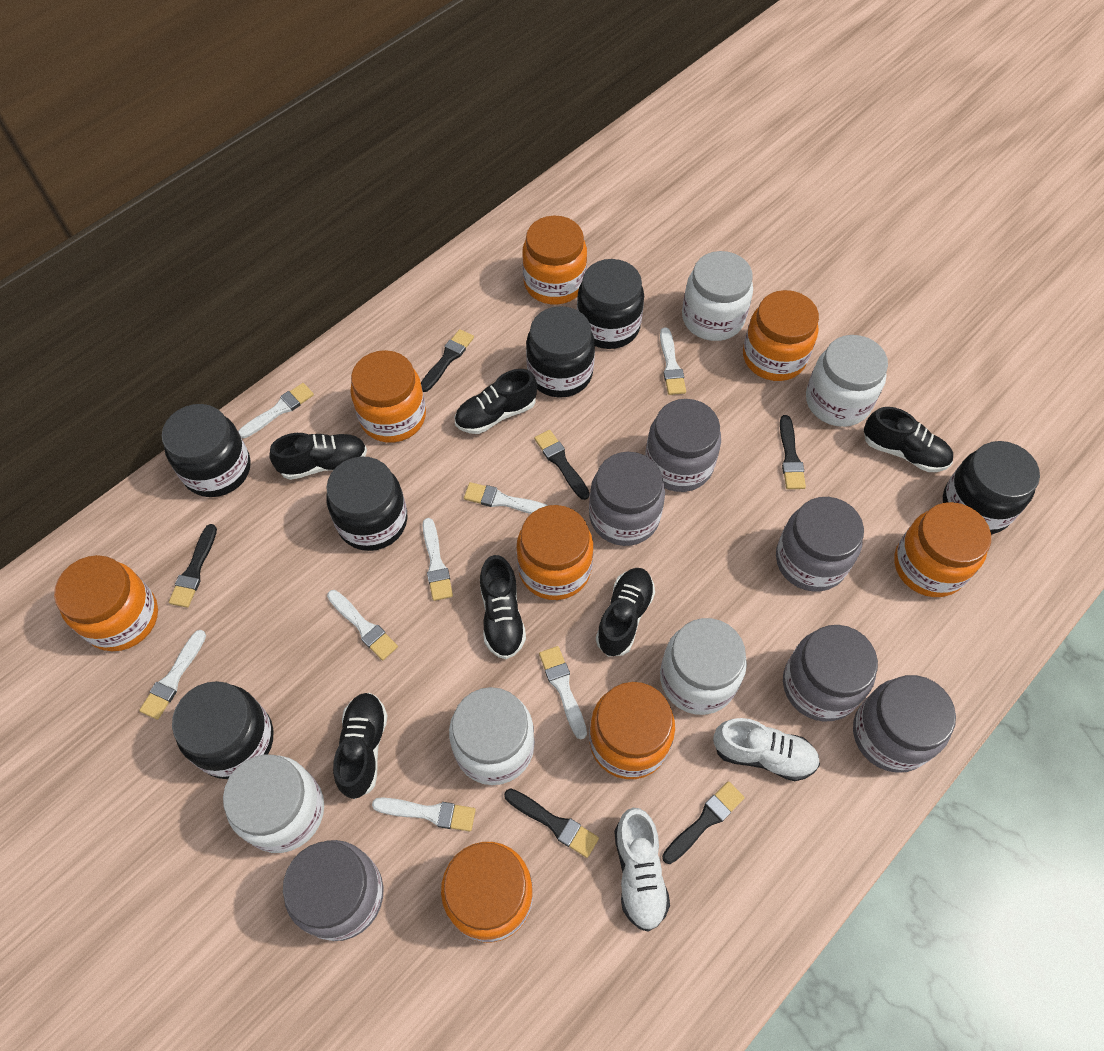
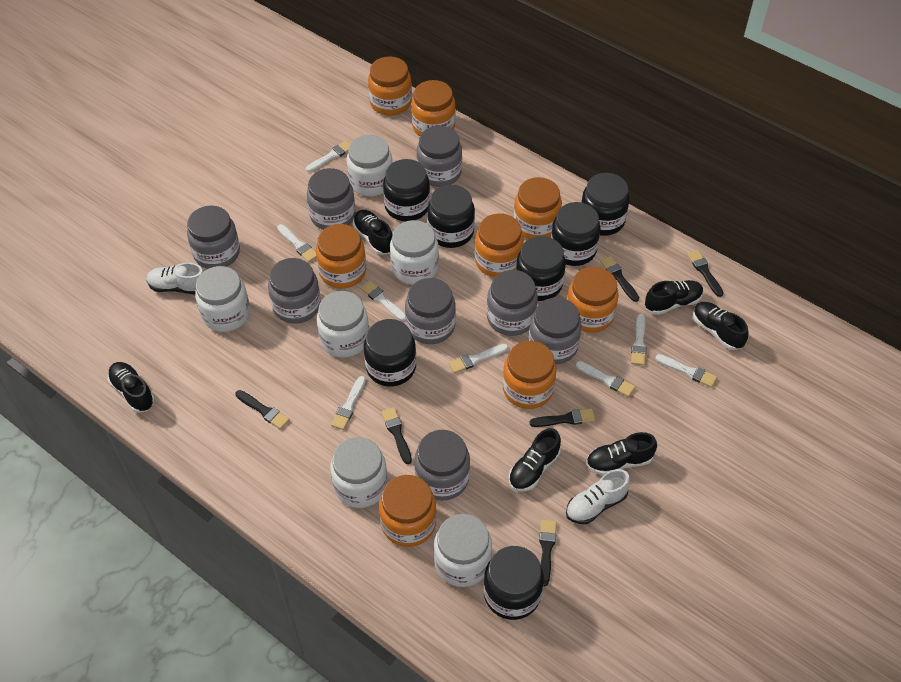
black jar: [162,404,251,497] [172,681,274,779] [326,456,408,551] [526,306,595,398] [577,259,644,349] [943,441,1040,535] = 6 -> [364,319,416,387] [383,159,430,221] [427,185,475,248] [483,546,544,620] [516,236,566,301] [551,202,601,266] [581,173,630,236] = 7
grey jar: [283,840,383,941] [589,452,665,546] [645,399,721,492] [776,497,864,592] [783,625,878,722] [853,675,956,773] = 6 -> [187,205,240,269] [268,258,321,324] [307,168,356,230] [405,278,456,344] [414,430,470,501] [417,126,462,187] [487,270,538,336] [529,298,582,364] = 8
white jar: [223,754,324,853] [449,687,535,785] [660,618,747,715] [682,251,753,341] [806,335,888,427] = 5 -> [195,266,250,332] [317,291,369,358] [330,437,388,508] [346,135,393,196] [390,220,439,285] [434,514,492,587] = 6

